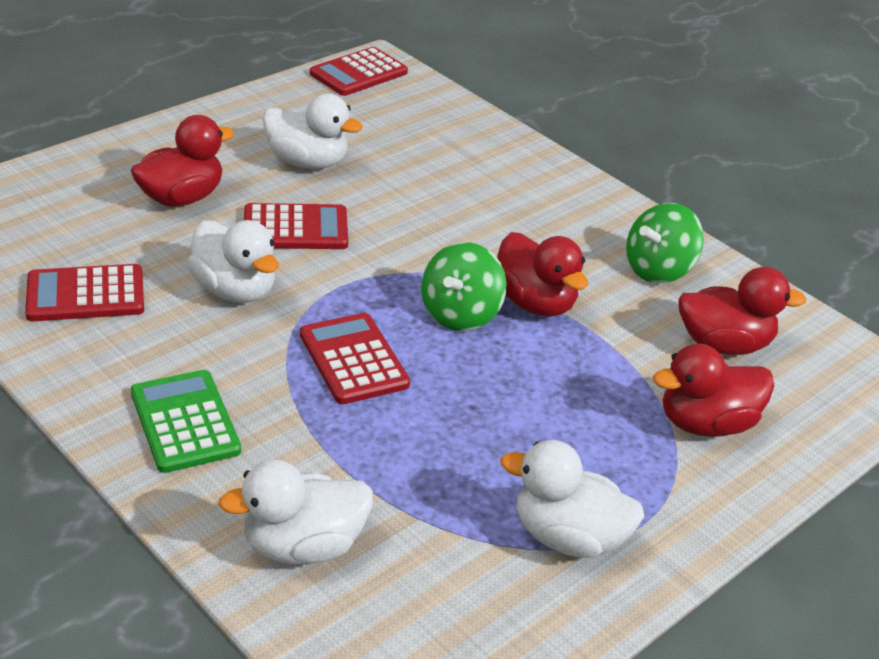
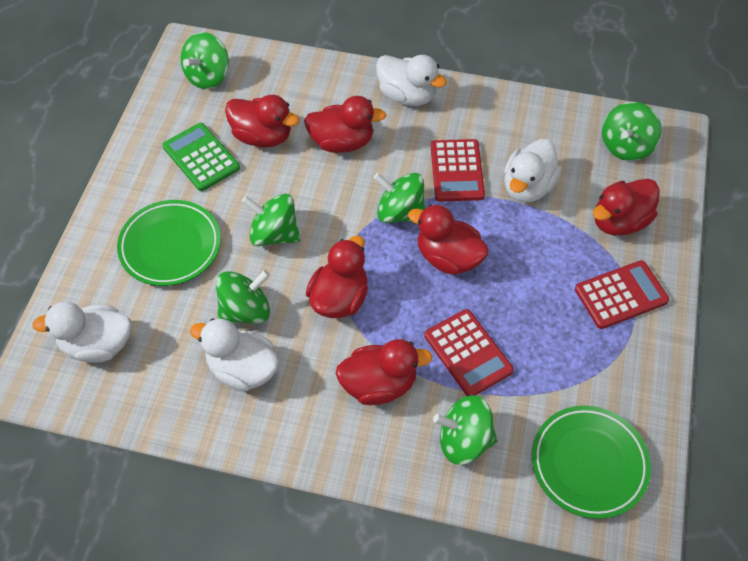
green plate: none = 0 -> [117,200,221,286] [532,406,651,519] = 2
green spinning top: [421,242,507,331] [626,203,704,283] = 2 -> [181,32,229,89] [216,270,270,324] [242,194,301,246] [373,173,425,223] [433,395,497,465] [602,102,662,161] = 6
red calculator: [25,264,144,321] [244,203,348,249] [300,313,410,404] [310,47,408,96] = 4 -> [424,309,514,396] [431,139,485,202] [575,260,669,329] = 3
red duck: [131,115,234,207] [497,232,588,317] [653,344,774,437] [678,267,807,355] = 4 -> [225,95,299,148] [304,96,386,153] [306,236,368,318] [335,339,433,405] [408,205,489,275] [593,179,660,236] = 6

